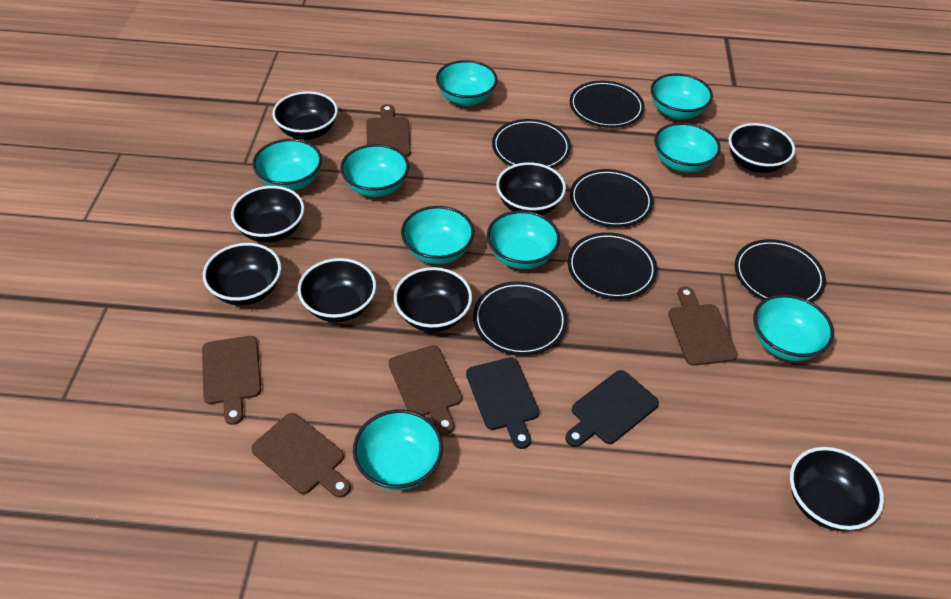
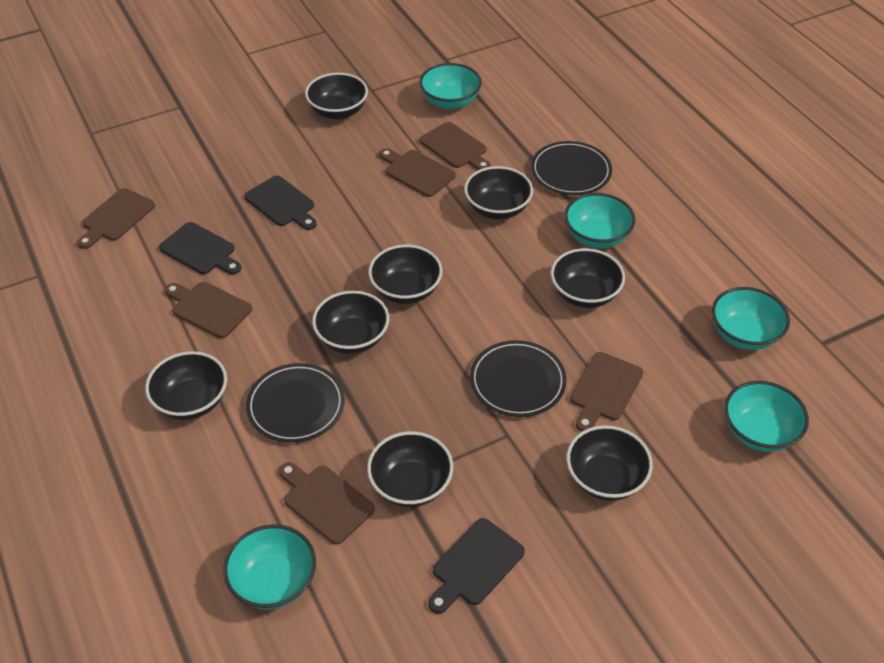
black cutting board: [466,357,539,449] [565,370,659,447] = 2 -> [159,222,241,275] [244,176,317,230] [428,518,525,614] = 3
black plate: [473,281,568,356] [492,119,571,168] [568,232,657,299] [570,81,645,128] [570,169,653,227] [735,239,826,302] = 6 -> [246,363,345,443] [470,340,566,417] [531,141,612,195] = 3
brown cutting board: [202,336,261,425] [251,413,351,498] [366,104,411,157] [389,345,462,435] [668,287,738,366] = 5 -> [77,188,155,249] [165,282,252,338] [279,462,375,545] [379,148,456,197] [420,122,491,170] [570,352,643,432] = 6
turquoise bowl: [252,139,322,191] [340,144,409,197] [353,409,443,490] [401,206,474,264] [436,60,498,106] [487,210,560,269] [651,73,713,119] [654,123,721,172] [753,294,834,361] = 9 -> [223,524,316,610] [419,63,482,109] [564,193,635,248] [712,287,790,350] [724,381,809,452] = 5

